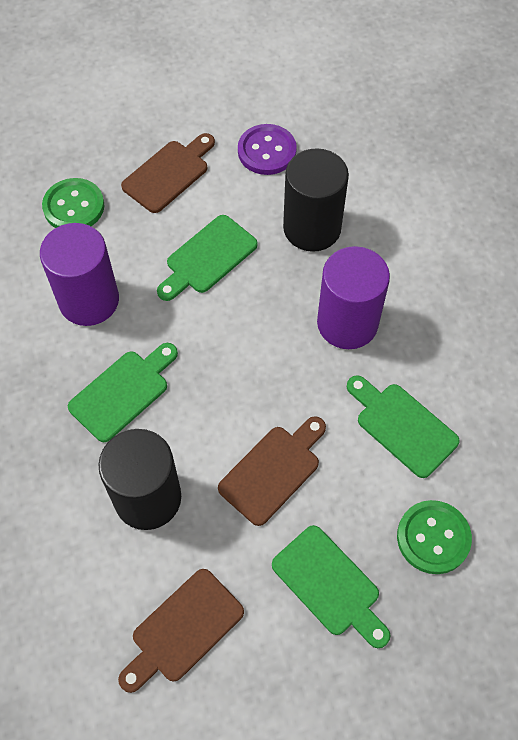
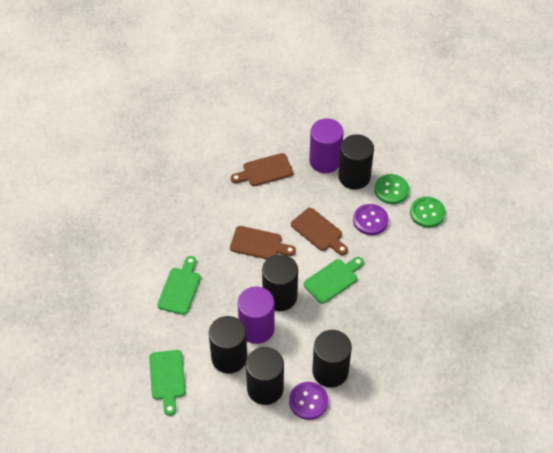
black cylinder: [98,429,181,530] [283,148,349,252] = 2 -> [209,316,247,374] [246,347,284,405] [262,254,298,311] [312,330,352,387] [338,134,374,190] = 5
green cutting board: [68,343,178,442] [157,215,258,301] [272,525,391,648] [347,375,460,478] = 4 -> [149,350,186,416] [157,256,201,315] [304,257,364,304] = 3
purple button: [238,124,297,175] = 1 -> [289,382,328,420] [353,204,389,235] = 2

